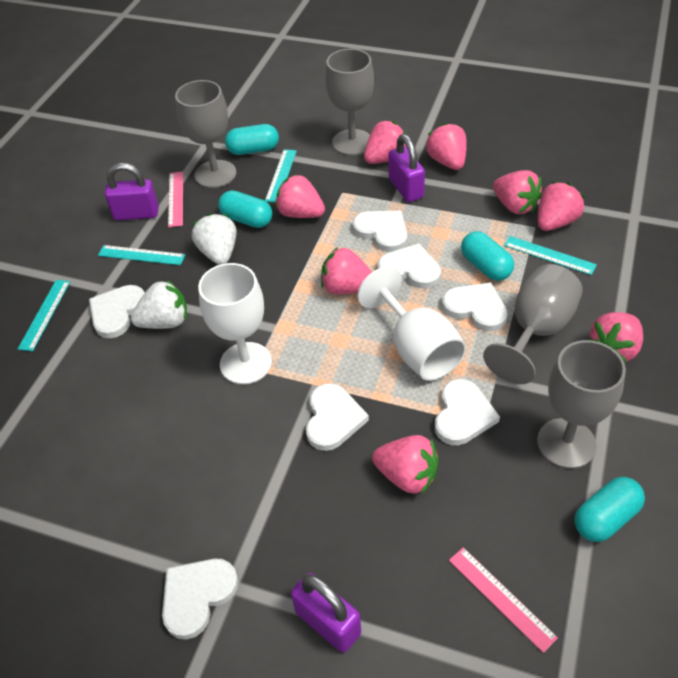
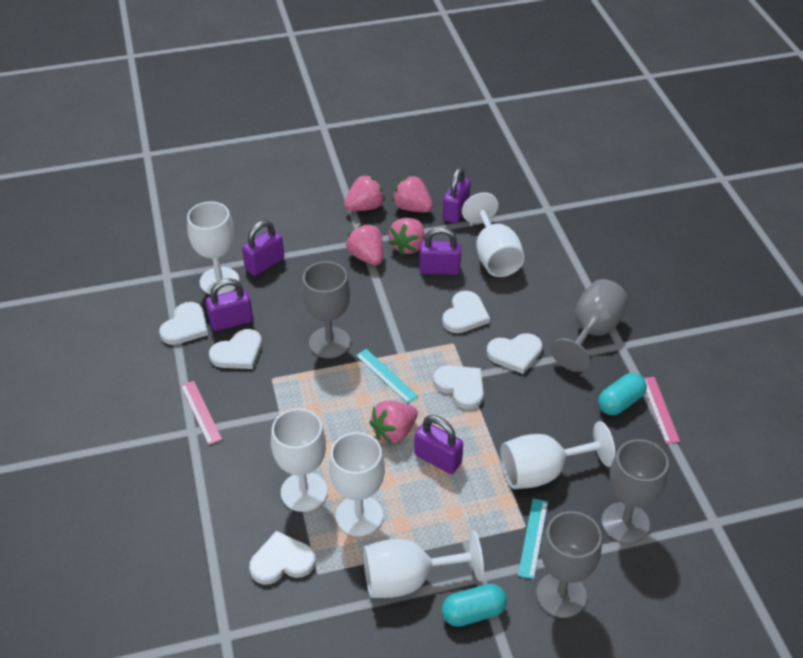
pink strawberry: [275,174,325,218] [321,247,372,294] [364,120,406,164] [372,435,439,494] [426,123,467,170] [493,170,542,214] [538,182,585,231] [589,312,643,363] = 8 -> [344,175,385,211] [346,224,383,265] [370,401,418,444] [388,218,425,255] [392,176,433,212] = 5
purple padlock: [105,163,159,220] [291,573,361,653] [389,134,425,202] = 3 -> [206,278,253,331] [242,220,284,276] [414,415,463,474] [420,227,461,275] [443,167,471,223] = 5
turquoise capsule: [218,190,272,228] [225,124,279,155] [461,231,514,281] [575,477,645,542] = 4 -> [442,584,507,627] [598,373,647,415] = 2
turquoise ruler: [18,280,70,351] [98,245,185,265] [265,149,297,202] [504,236,597,275] = 4 -> [356,349,418,403] [518,498,548,579] = 2
white goblet: [198,263,272,384] [357,266,466,381] = 2 -> [187,202,239,295] [271,409,327,512] [329,432,385,537] [363,530,484,598] [462,193,525,277] [500,421,616,489] = 6
white heart: [89,285,145,338] [162,559,238,640] [306,383,369,451] [352,211,407,252] [377,243,441,289] [435,379,500,445] [442,282,508,332] = 7 -> [159,302,208,345] [209,329,262,369] [249,531,316,584] [433,366,484,409] [442,291,490,333] [487,333,542,374] = 6
white strawberry: [131,280,187,329] [192,213,237,265] = 2 -> none = 0

